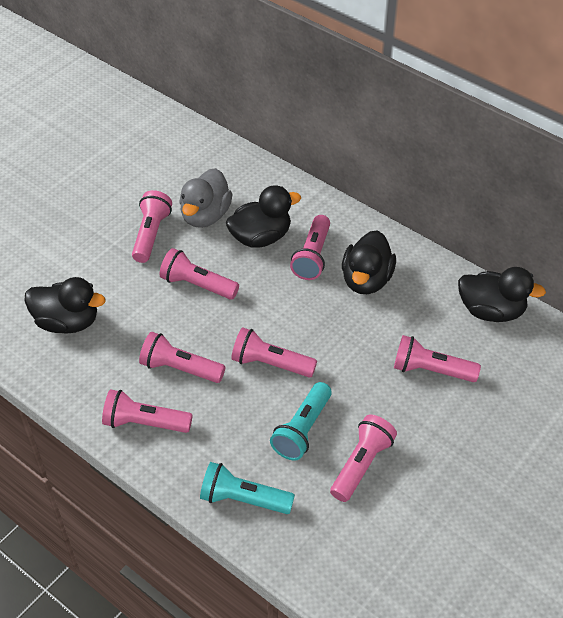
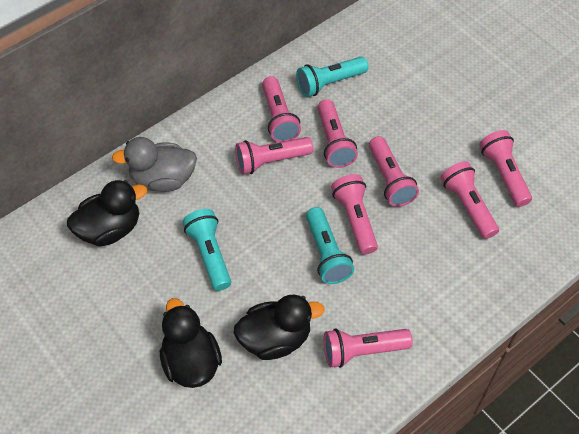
black duck: [24,277,106,334] [226,185,301,248] [342,230,396,294] [458,267,546,322] = 4 -> [67,180,147,247] [160,298,222,388] [234,295,325,360] = 3
turquoise flashlight: [200,462,295,514] [270,382,332,461] = 2 -> [182,209,231,291] [296,56,368,97] [306,207,354,284] = 3

